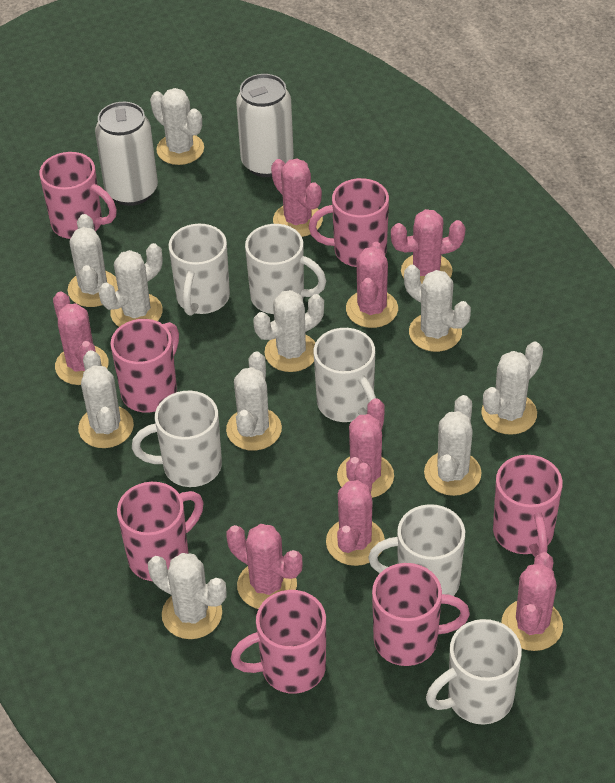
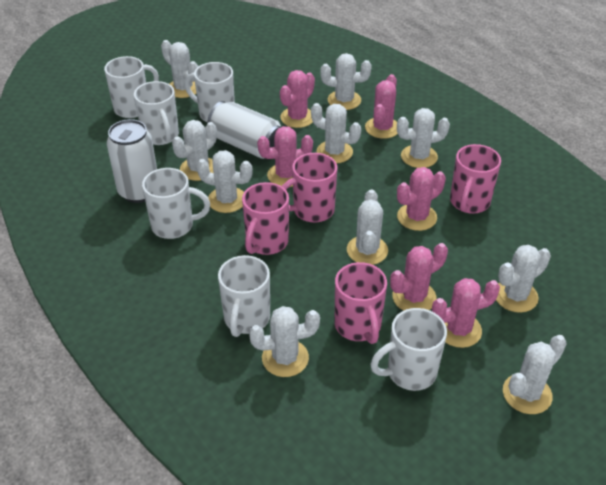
pink cactus: [53,292,109,385] [227,524,302,609] [271,158,323,237] [326,463,385,566] [337,398,394,498] [346,242,398,328] [391,209,466,283] [501,552,563,651] = 8 -> [257,126,313,187] [280,70,315,128] [365,74,398,139] [390,243,448,311] [397,167,446,231] [432,278,500,348] = 6
pink mug: [39,152,117,239] [110,319,179,413] [117,482,203,581] [230,590,326,694] [309,178,389,267] [372,563,470,666] [493,455,563,557] = 7 -> [242,182,289,255] [282,153,337,223] [335,262,387,344] [450,144,501,214] = 4

